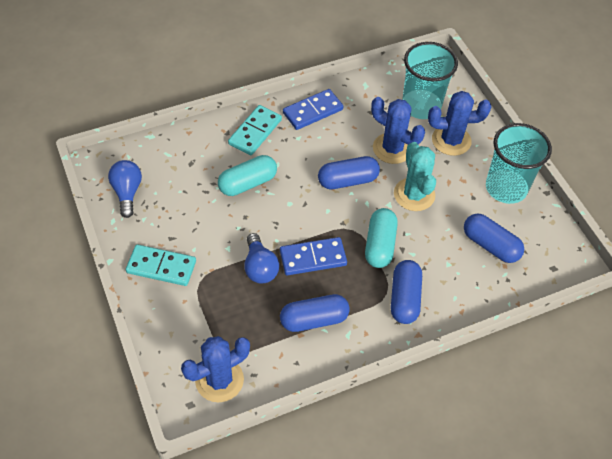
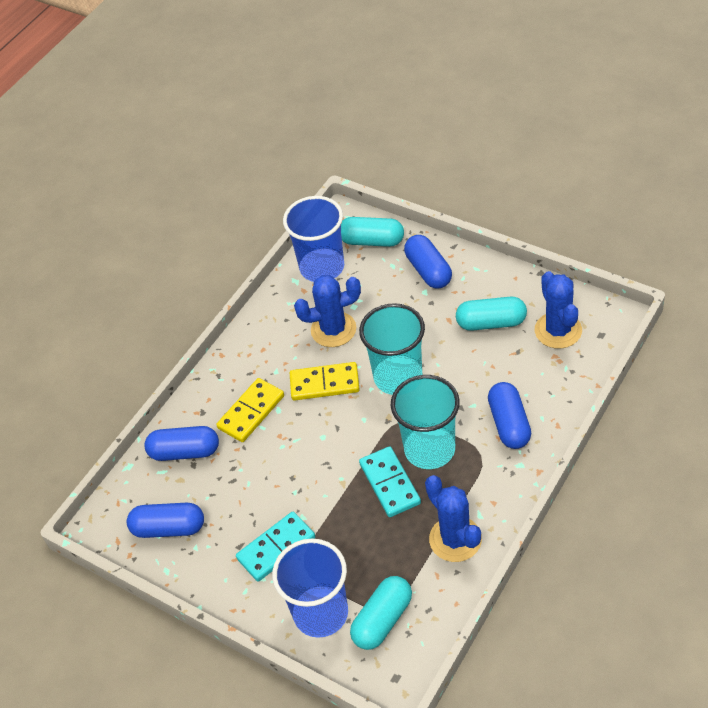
blue cup: none = 0 -> [272,538,348,638] [283,196,344,282] = 2
blue domino: [280,237,347,275] [283,89,344,130] = 2 -> none = 0
blue light bulb: [108,160,142,218] [244,233,279,284] = 2 -> none = 0
turquoise cactus: [394,142,436,211] = 1 -> none = 0
turquoise capsule: [218,155,277,196] [365,208,398,268] = 2 -> [341,217,404,247] [350,576,412,650] [456,297,527,331] = 3
yellow domino: none = 0 -> [216,378,284,442] [290,362,360,401] = 2

